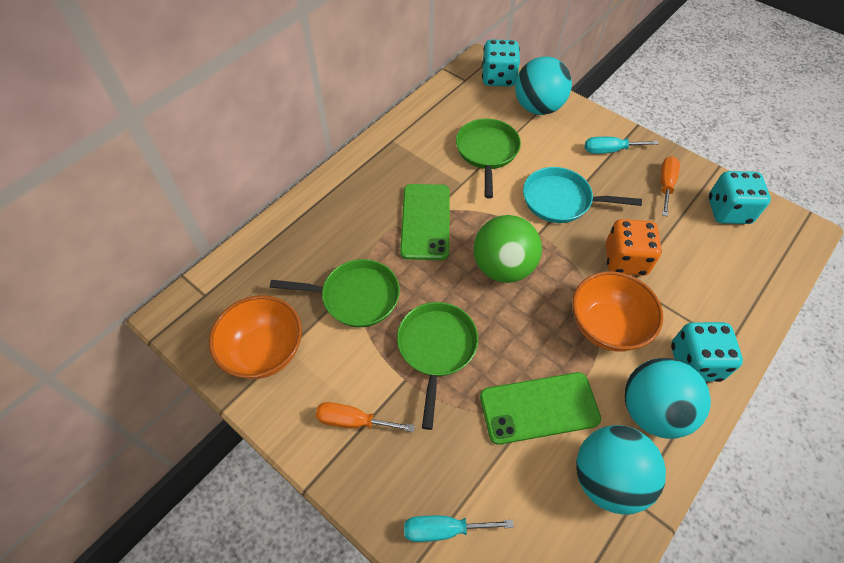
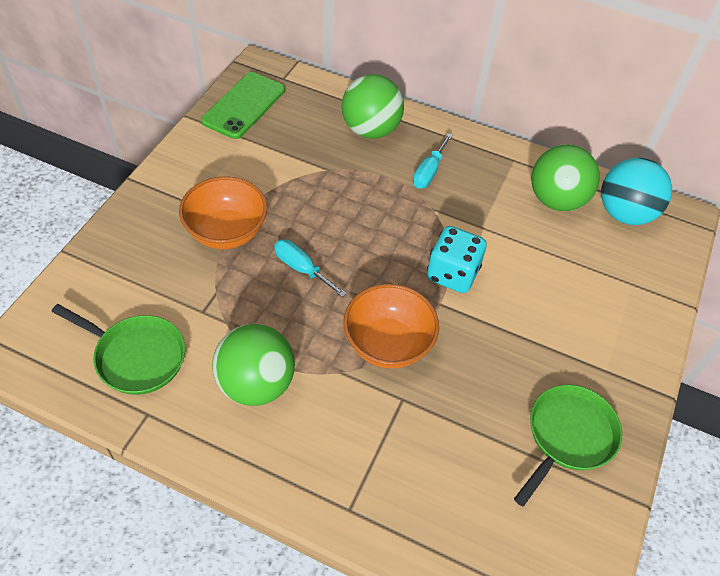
green ball: [473,215,542,283] = 1 -> [212,324,295,406] [342,74,404,139] [531,144,600,211] = 3
green pan: [270,259,400,327] [397,302,478,430] [456,118,521,199] = 3 -> [51,304,185,395] [514,385,622,506] = 2
green phone: [400,184,450,260] [480,372,601,445] = 2 -> [201,72,285,139] = 1
orange dice: [606,219,662,276] = 1 -> none = 0
orange screwdriver: [316,402,415,432] [660,156,680,217] = 2 -> none = 0
turquoise ball: [515,57,572,115] [576,425,666,515] [625,358,711,439] = 3 -> [601,158,672,225] = 1
turquoise dice: [482,39,520,86] [671,322,743,382] [709,171,771,224] = 3 -> [427,226,487,293] = 1
turquoise pan: [523,167,642,223] = 1 -> none = 0

